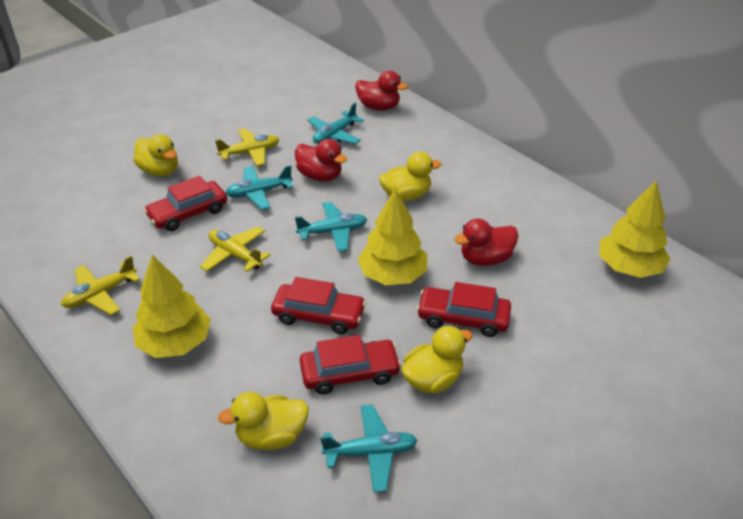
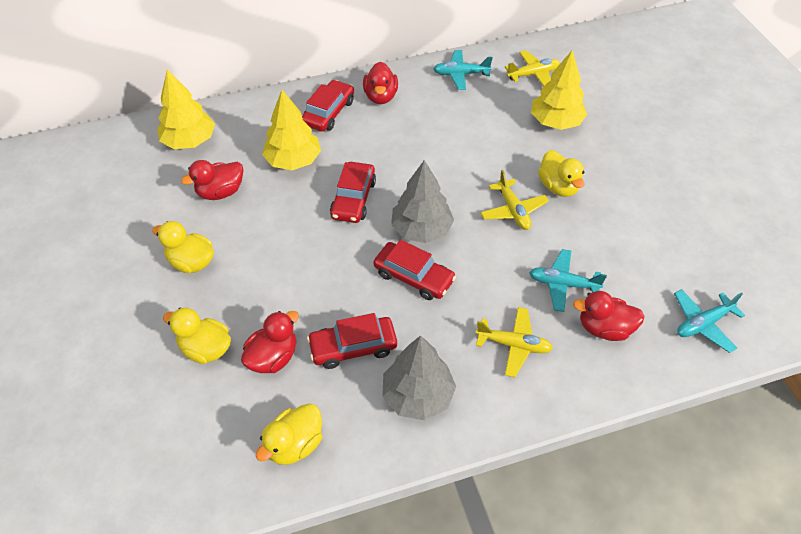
grey tree: none = 0 -> [382,335,456,420] [391,160,454,243] = 2
red duck: [295,139,347,181] [355,71,408,111] [454,218,518,266] = 3 -> [181,160,243,200] [241,311,299,373] [363,62,398,104] [573,291,645,341] = 4
turquoise plane: [225,165,293,210] [295,202,367,252] [308,103,364,144] [320,404,418,493] = 4 -> [433,50,493,90] [529,249,607,312] [674,289,745,353] = 3

